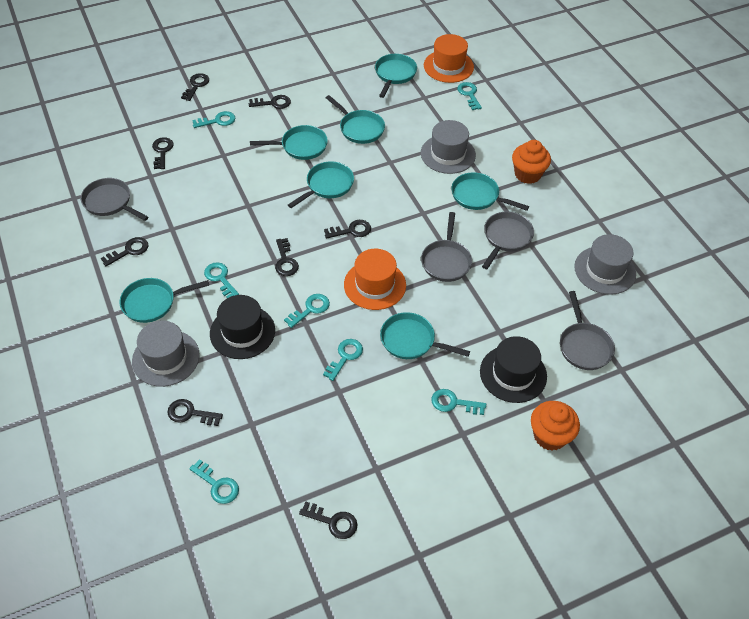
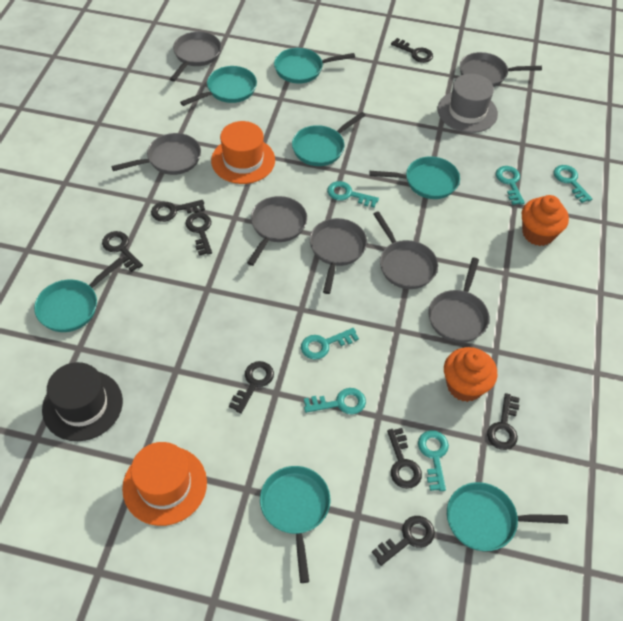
black hat: [210,295,275,359] [480,336,547,403] = 2 -> [42,362,123,441] = 1
grey hat: [132,321,200,387] [421,120,476,174] [574,234,636,295] = 3 -> [438,74,498,133] = 1
grey pan: [81,178,149,221] [421,212,472,282] [482,212,534,269] [560,291,615,370] = 4 -> [111,133,201,175] [170,31,221,82] [247,196,307,266] [310,218,367,294] [373,211,438,289] [428,258,489,343] [460,52,542,87] = 7
turquoise key: [189,459,239,504] [192,111,236,128] [204,262,239,298] [284,294,330,328] [323,339,363,381] [431,389,486,415] [457,82,482,110] = 7 -> [301,328,359,360] [304,388,366,414] [327,181,379,208] [418,430,449,491] [496,166,525,205] [554,165,592,203] = 6

